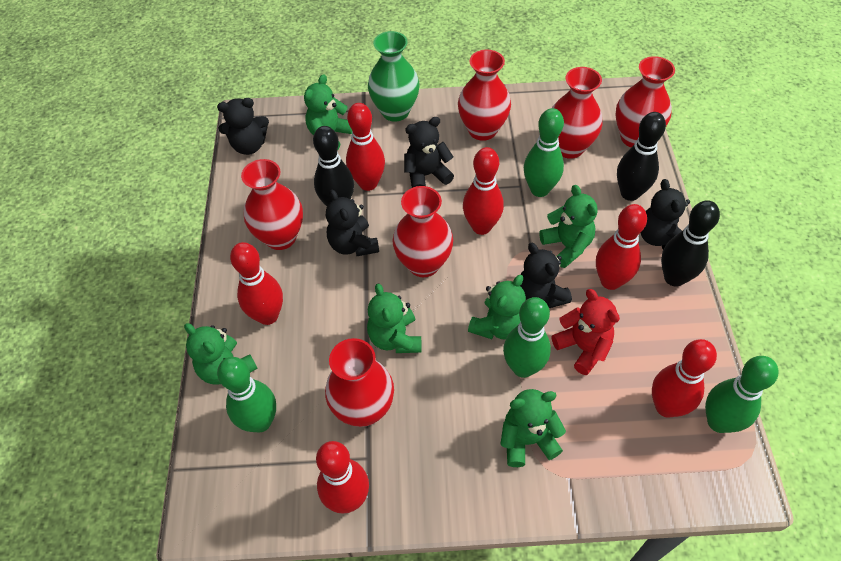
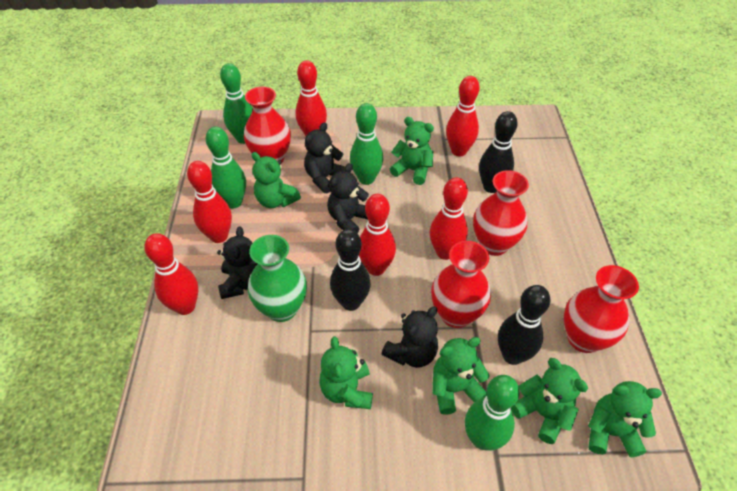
black teddy bear: [217,98,269,155] [326,190,379,256] [404,117,454,188] [520,243,572,308] [641,179,690,249] = 5 -> [217,227,258,299] [304,122,345,193] [327,163,369,233] [382,306,438,368] = 4
red teddy bear: [552,289,620,375] = 1 -> none = 0
red vase: [241,159,303,250] [325,338,394,427] [392,186,453,277] [458,49,511,141] [552,67,603,159] [616,56,675,147] = 6 -> [244,87,291,164] [431,241,491,328] [473,170,529,256] [564,265,639,353] = 4

